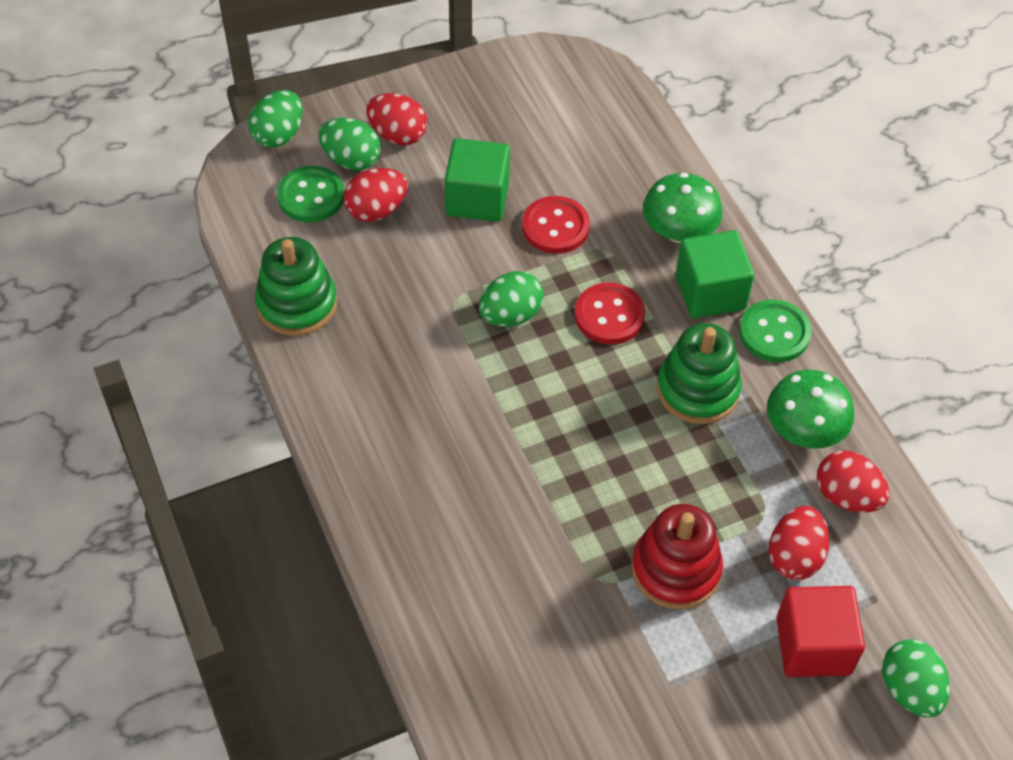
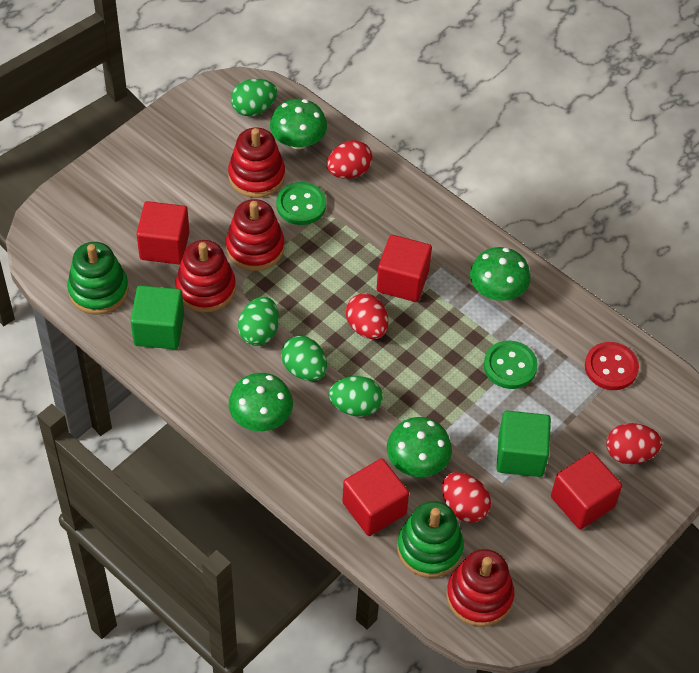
green mushroom: [643,172,723,243] [767,370,854,448] = 2 -> [229,373,293,431] [270,99,327,149] [387,417,452,477] [470,247,531,301] = 4
red button: [522,196,590,254] [575,282,645,344] = 2 -> [585,342,639,390] = 1
red cube: [776,586,865,677] = 1 -> [137,201,189,264] [342,458,409,536] [377,235,432,302] [551,452,622,530] = 4
red stacking toy: [631,504,723,610] = 1 -> [175,240,236,312] [226,199,285,271] [228,128,285,198] [446,549,514,627] = 4

